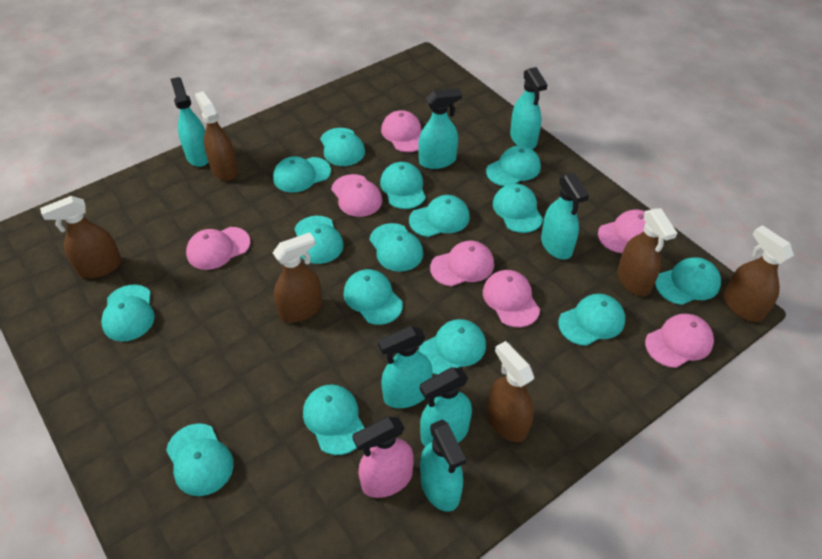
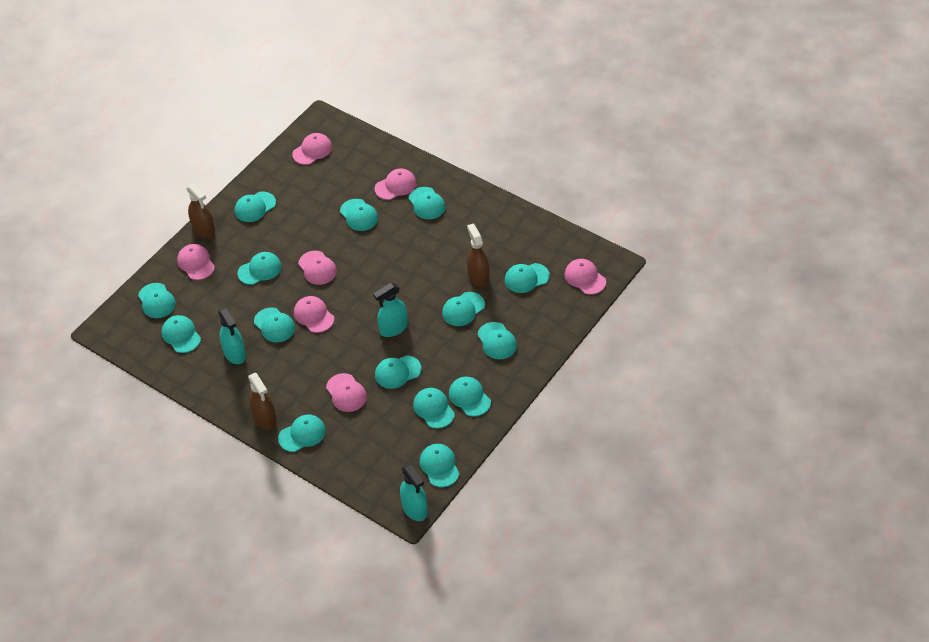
brown spray bottle: [40,196,122,278] [195,91,238,181] [273,232,322,323] [487,341,534,442] [618,208,677,296] [724,225,794,322] = 6 -> [186,183,215,238] [248,373,276,430] [467,224,489,287] = 3
pink spray bottle: [352,417,414,498] = 1 -> none = 0
turquoise spray bottle: [171,77,208,167] [378,326,433,408] [418,88,462,169] [420,367,472,447] [420,419,466,512] [510,67,548,149] [541,173,589,260] = 7 -> [218,308,246,364] [373,283,408,337] [400,464,428,521] = 3

